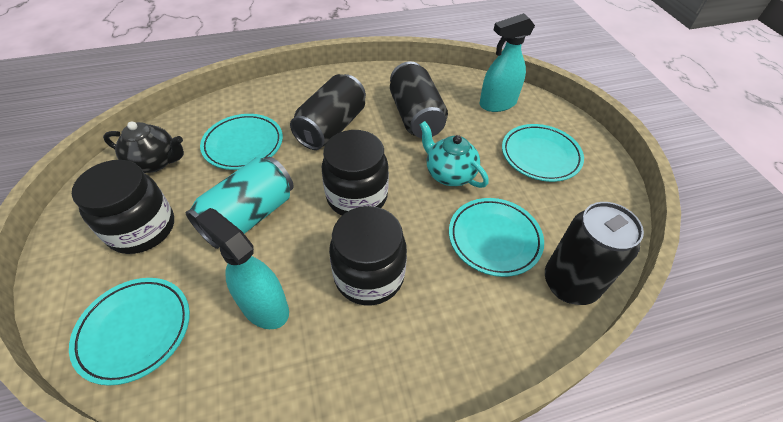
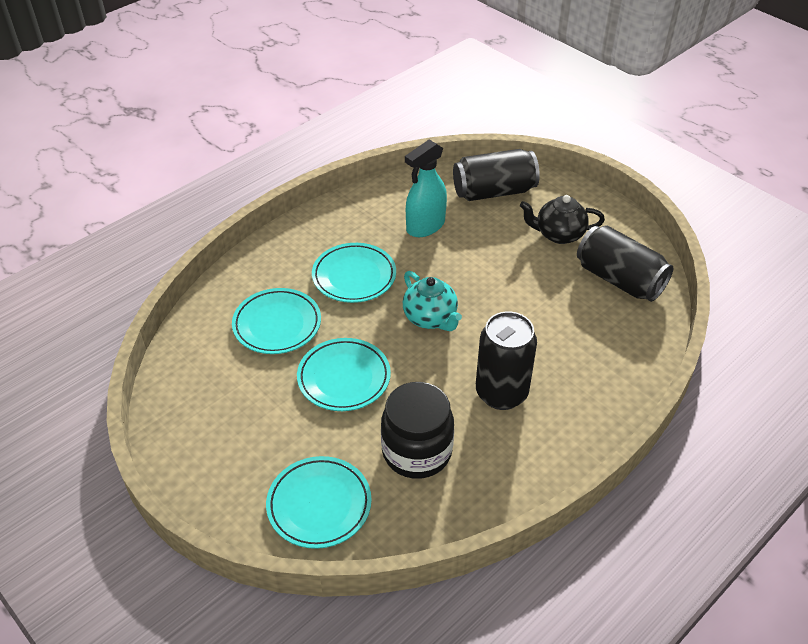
black jar: [72,160,174,254] [322,130,389,215] [329,206,407,305] = 3 -> [381,382,454,479] = 1
turquoise can: [185,157,293,249] = 1 -> none = 0
turquoise spray bottle: [196,208,289,329] [480,13,535,112] = 2 -> [405,140,447,237] = 1

